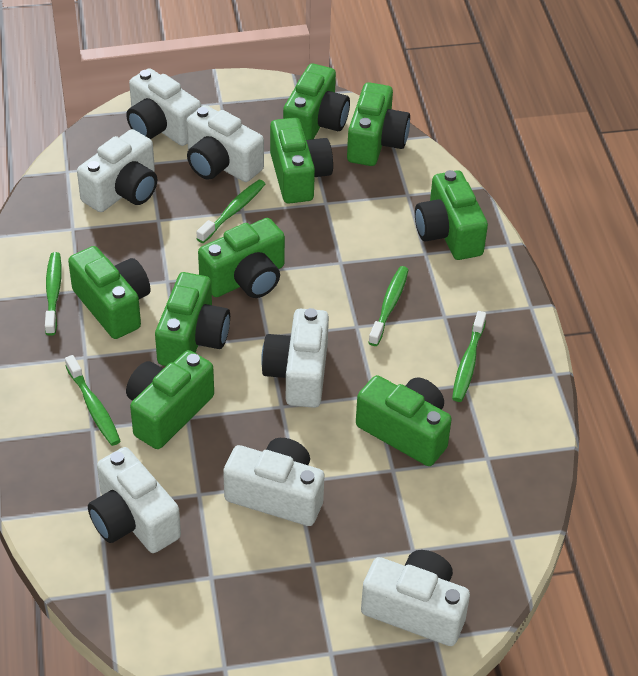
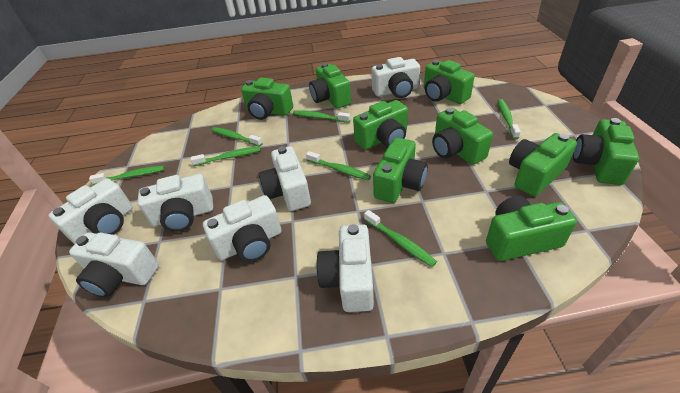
green toothbrush: [45,252,62,336] [65,355,120,446] [196,180,265,243] [368,266,409,346] [452,311,486,402] = 5 -> [89,165,164,185] [191,147,260,166] [211,127,263,147] [293,110,351,123] [306,151,371,180] [364,210,437,267] [498,99,521,139] = 7

